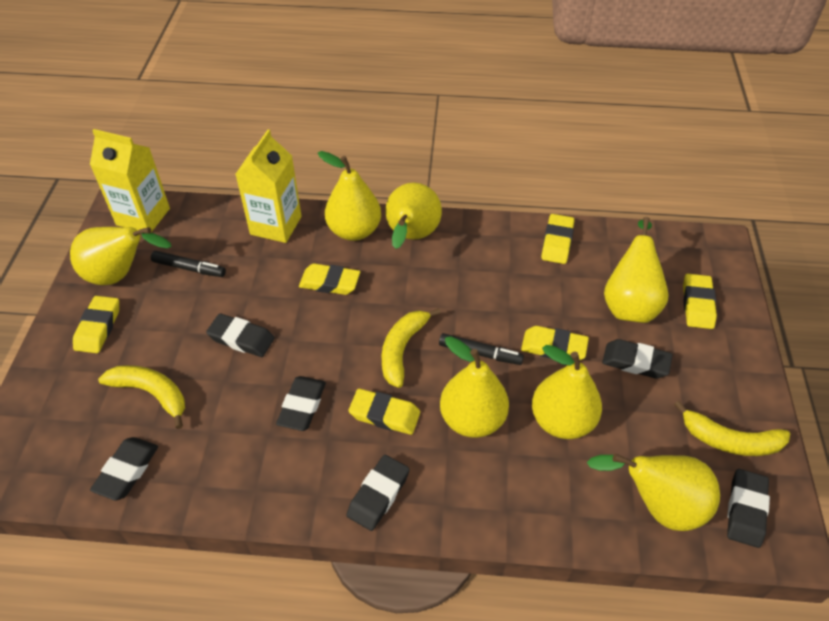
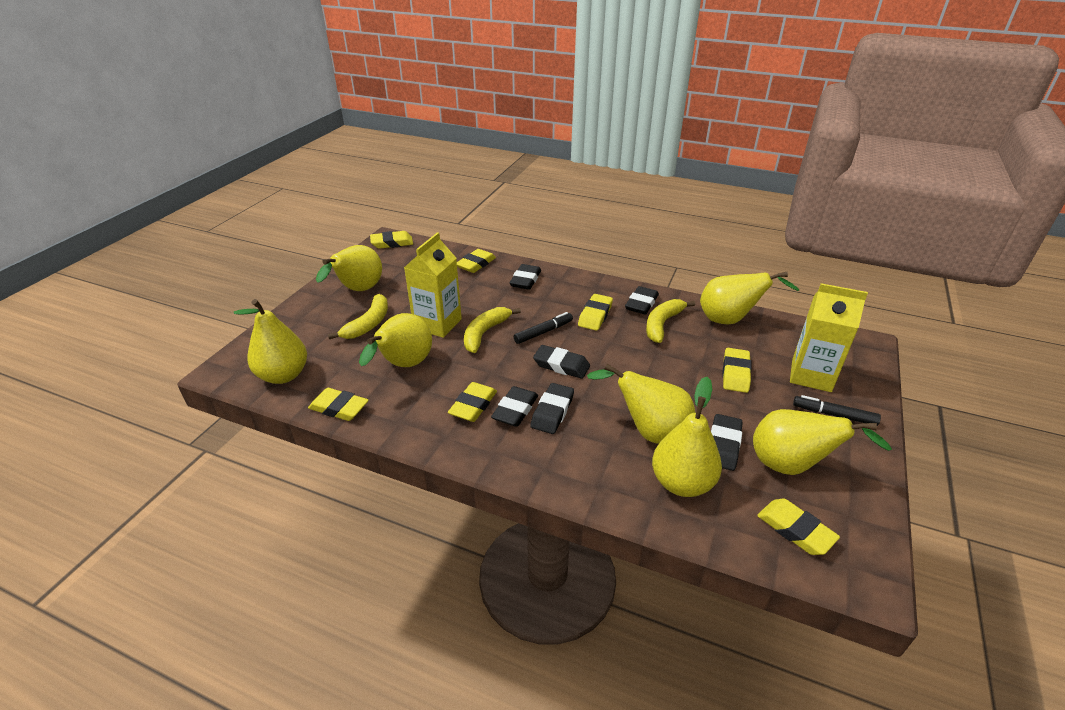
yellow eraser: [73,296,119,353] [299,263,360,295] [348,389,420,435] [521,326,589,360] [541,214,574,264] [683,274,717,329] = 6 -> [308,388,369,421] [370,231,413,249] [448,382,497,422] [457,249,496,273] [578,294,613,331] [722,348,752,393] [757,499,840,555] = 7

